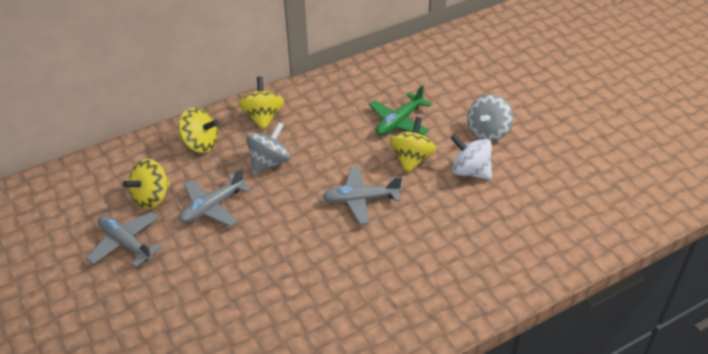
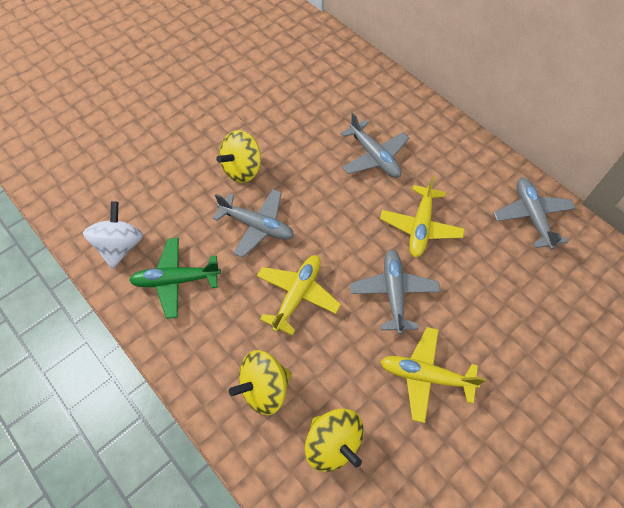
grey plane: [87,212,162,267] [179,168,251,226] [322,166,402,224] = 3 -> [213,189,294,258] [341,113,409,178] [350,249,440,334] [493,178,575,250] = 4
grey spinning top: [246,122,290,174] [467,95,513,141] = 2 -> none = 0
yellow plane: none = 0 -> [257,255,341,336] [380,176,465,258] [380,327,486,423] = 3
yellow spinning top: [123,159,171,209] [179,108,219,153] [239,77,284,131] [389,117,437,174] = 4 -> [216,130,261,183] [229,350,292,415] [305,408,364,472] = 3

